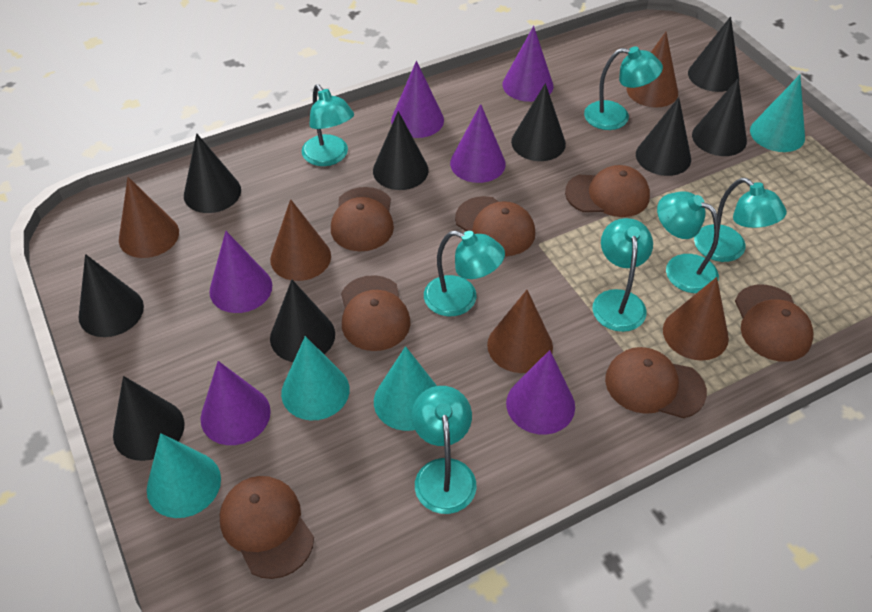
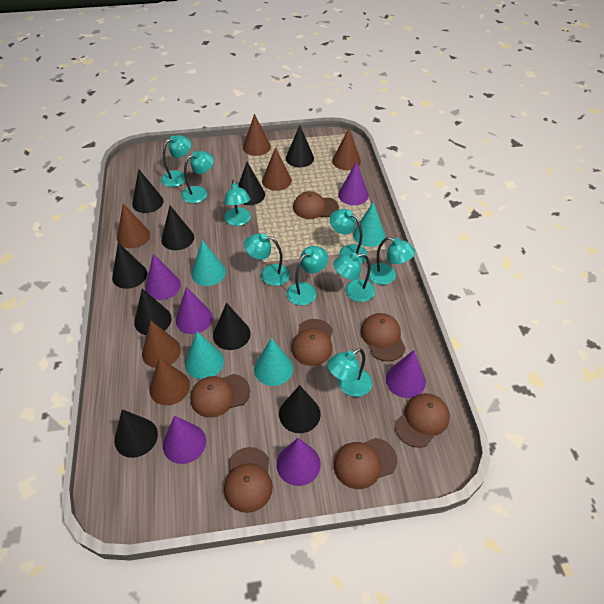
brown cone: [119,177,179,258] [270,199,331,281] [487,290,553,373] [627,32,678,108] [663,277,729,361] = 5 -> [117,204,150,248] [142,321,181,368] [149,357,190,405] [243,114,271,156] [262,147,292,191] [332,128,361,170] = 6
turquoise lamp: [302,85,354,166] [412,386,476,514] [424,230,505,316] [584,46,663,130] [592,218,653,332] [657,191,719,293] [694,178,787,262] = 7 -> [161,135,191,187] [181,151,214,203] [224,179,251,226] [244,234,290,286] [287,246,328,305] [327,348,372,397] [330,209,368,263] [334,253,375,302] [367,237,415,285] = 9

